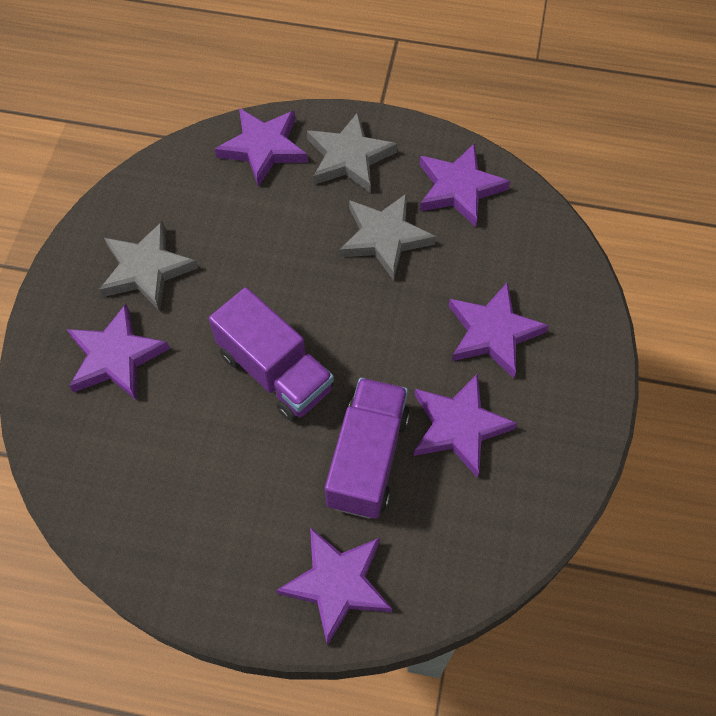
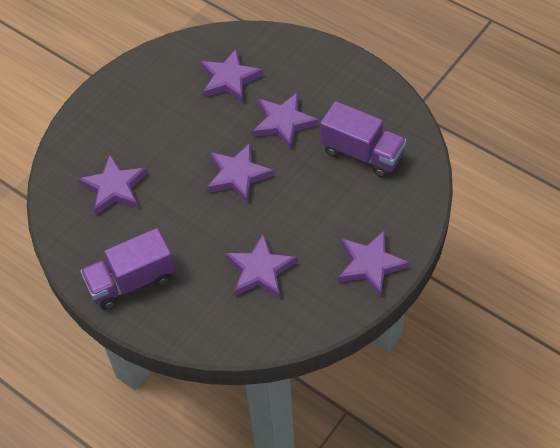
grey star: [99,221,198,312] [307,112,397,193] [340,193,436,280] = 3 -> none = 0

